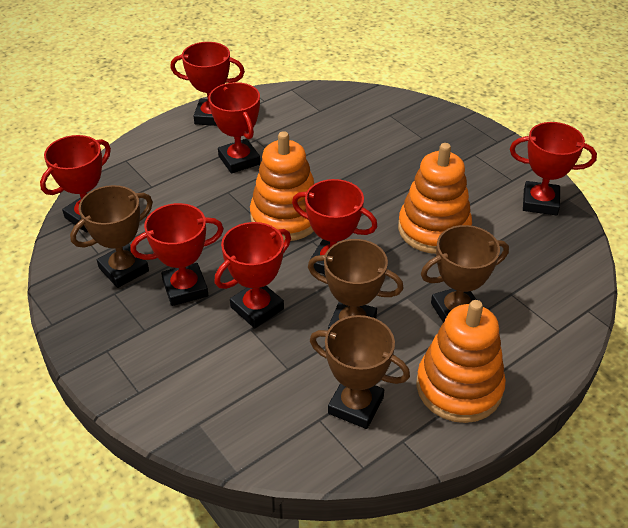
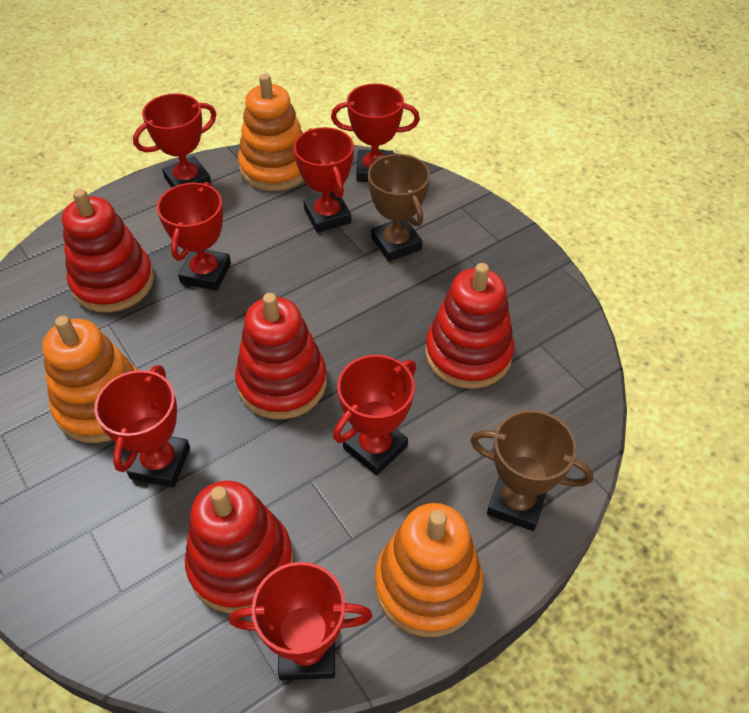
brown trophy: [70,185,153,288] [308,239,404,329] [310,315,410,429] [421,225,509,323] = 4 -> [368,154,430,262] [470,410,593,531] = 2
red stacking toy: none = 0 -> [62,189,154,313] [185,480,293,613] [235,293,327,419] [425,263,514,389] = 4

